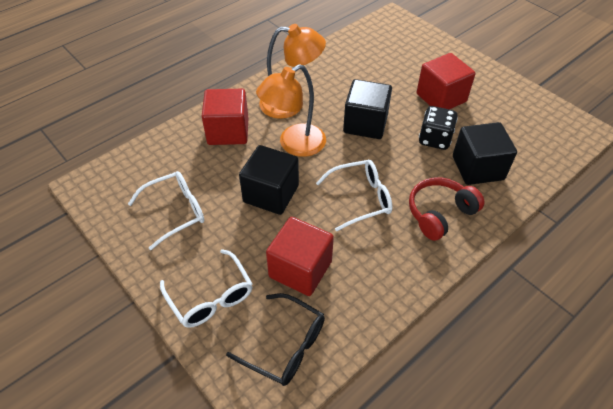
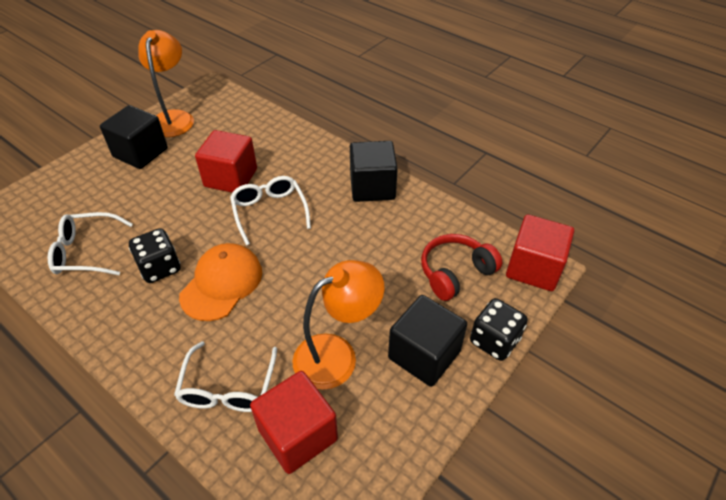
black dice: [419,106,458,150] = 1 -> [129,228,180,283] [470,298,528,361] = 2
black glasses: [226,293,325,386] = 1 -> none = 0
orange cap: none = 0 -> [179,243,262,321] = 1

